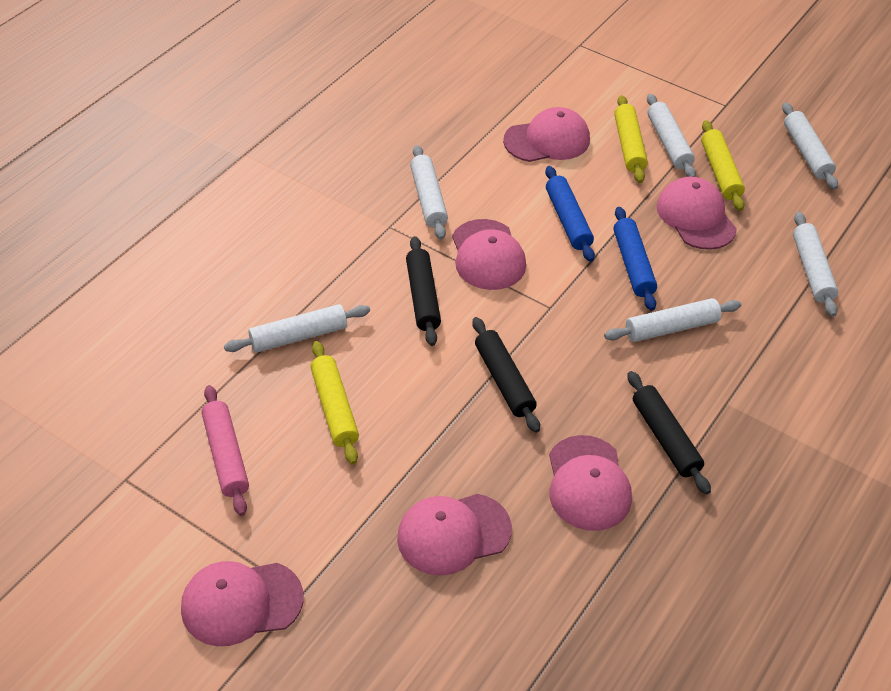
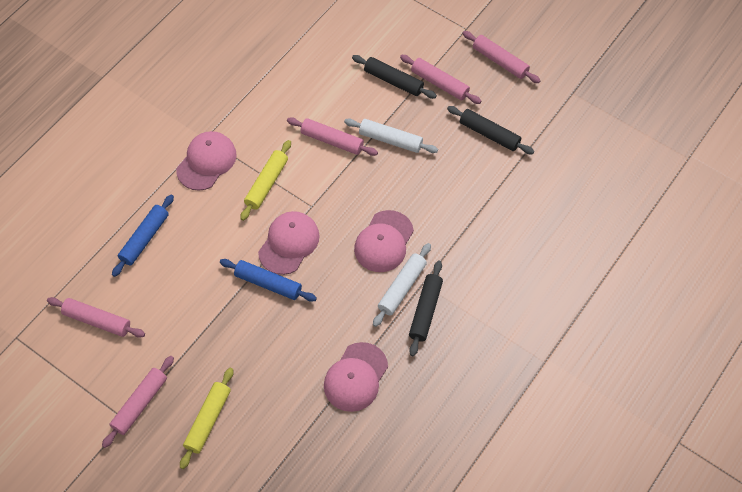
pink cap: [181,561,304,646] [397,494,512,576] [452,219,526,290] [503,107,590,162] [549,435,632,531] [657,177,737,250] = 6 -> [176,131,237,191] [258,211,320,275] [324,342,388,412] [354,210,414,272] = 4
pink rolling pin: [202,385,249,516] = 1 -> [47,297,145,337] [102,356,174,448] [287,117,378,156] [400,55,481,104] [462,31,541,83] = 5
white rolling pin: [224,304,370,353] [410,145,448,240] [604,298,741,342] [647,94,696,177] [782,103,838,190] [793,212,838,317] = 6 -> [344,118,438,153] [373,243,431,327] = 2
yellow rolling pin: [310,341,359,465] [614,95,648,183] [701,120,745,211] = 3 -> [180,368,233,469] [240,140,291,221] = 2

